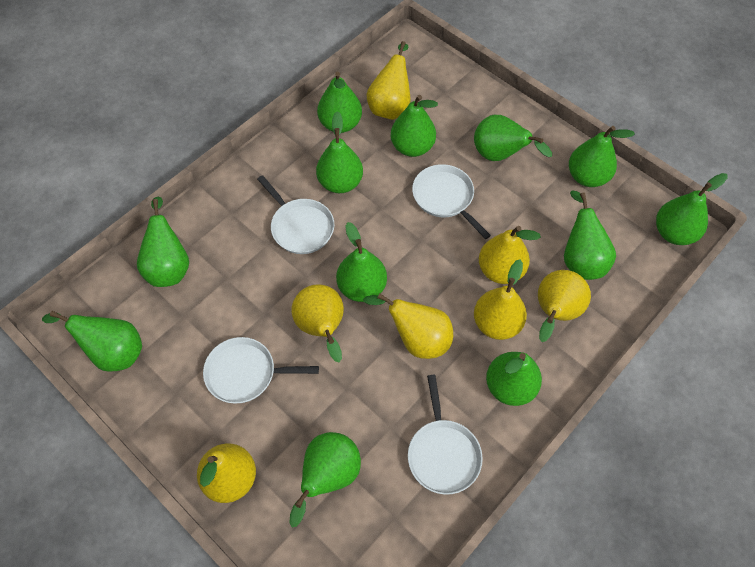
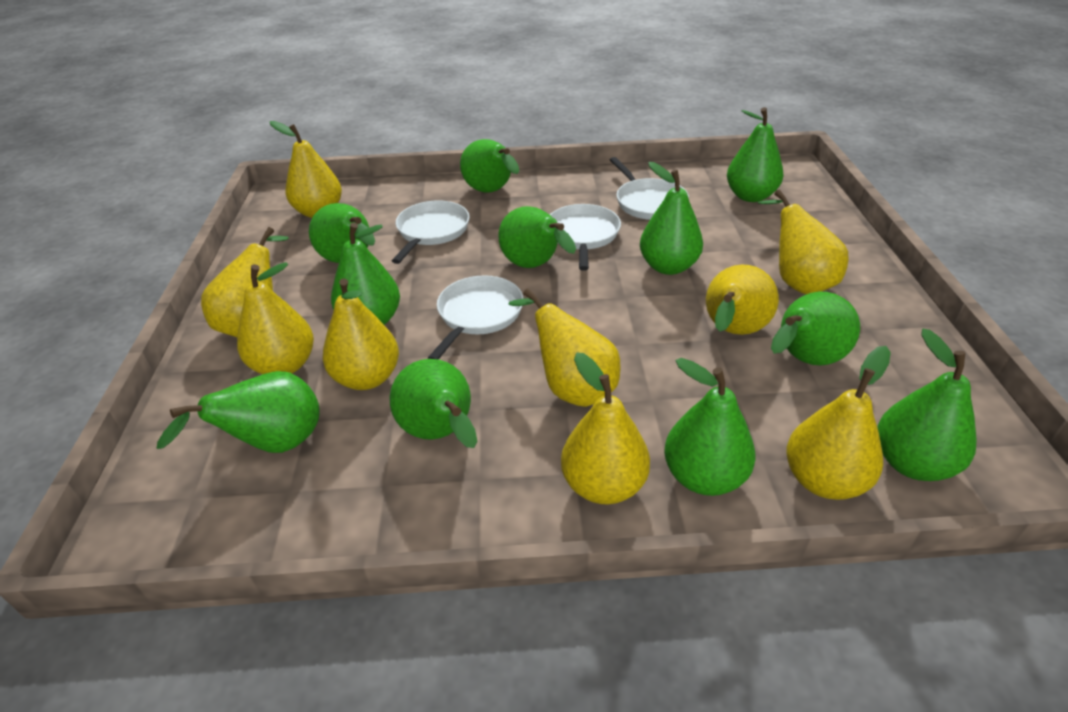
green pear: [42,311,142,371] [137,197,189,287] [290,432,361,528] [316,111,363,193] [317,72,362,133] [336,222,387,302] [391,95,438,157] [474,115,552,161] [486,352,542,406] [564,190,616,280] [569,126,635,187] [656,173,728,245] = 12 -> [157,371,320,453] [309,203,375,263] [331,223,400,325] [390,359,477,448] [460,139,519,193] [498,206,576,268] [640,162,703,275] [664,358,755,496] [727,107,784,202] [771,292,860,365] [877,329,976,481] = 11
yellow pear: [197,443,256,503] [291,284,344,363] [363,293,453,359] [366,41,410,120] [474,260,527,340] [479,226,541,284] [538,270,591,342] = 7 -> [201,227,289,337] [237,262,314,374] [270,121,342,218] [323,278,399,390] [509,288,621,407] [561,353,650,504] [706,265,779,335] [758,189,849,294] [786,346,891,500] = 9

